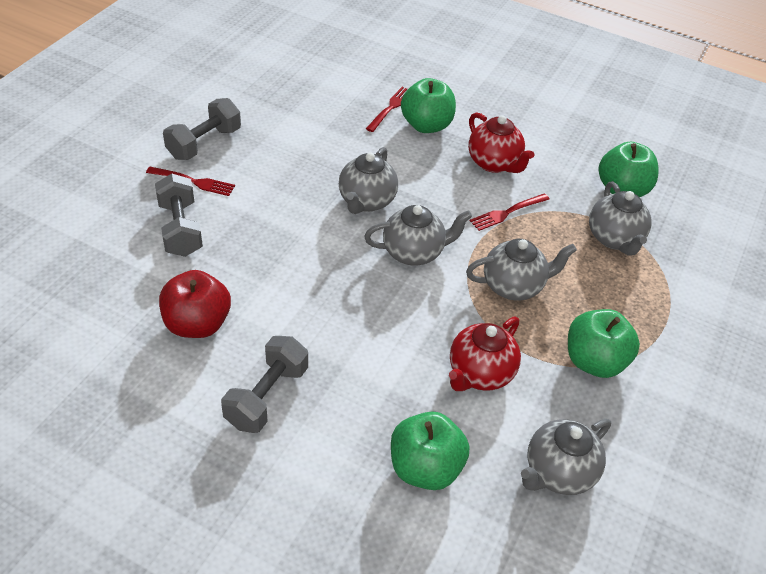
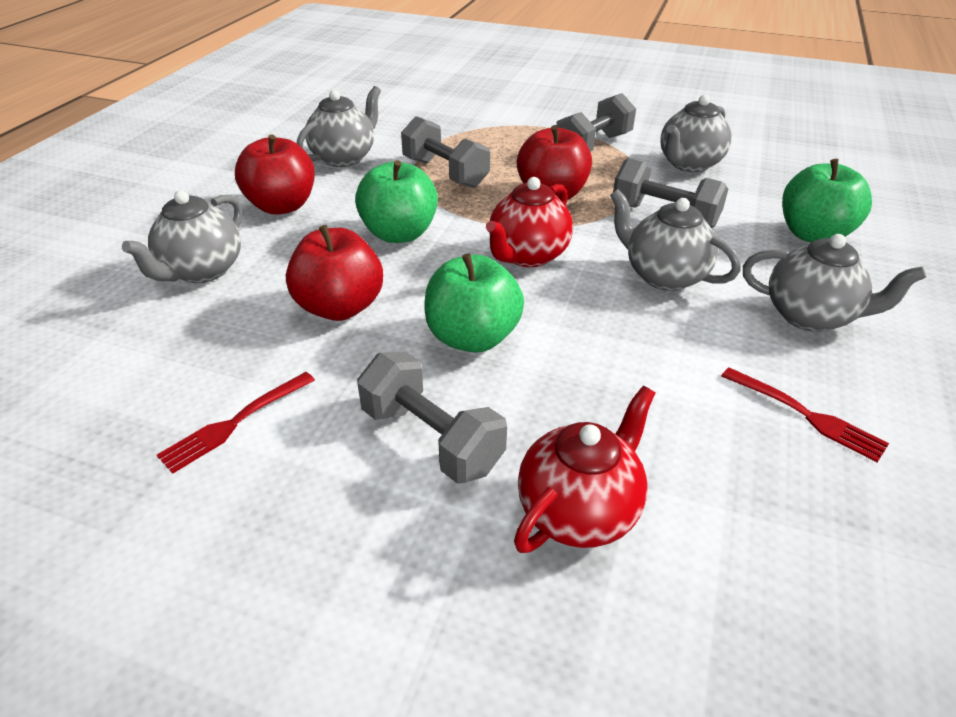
green apple: [391,411,469,490] [401,78,456,133] [568,309,640,378] [599,142,658,197] = 4 -> [355,160,438,243] [424,253,524,353] [782,159,872,242] = 3
grey dumbbell: [155,174,203,257] [163,98,241,160] [221,336,308,433] = 3 -> [357,352,507,484] [401,116,490,188] [556,93,636,152] [613,158,728,228] = 4
red apple: [159,270,231,338] = 1 -> [235,134,315,215] [286,225,383,321] [517,125,592,200] = 3
red fork: [146,167,235,196] [366,87,407,132] [470,193,550,231] = 3 -> [157,372,315,474] [722,367,889,462] = 2

